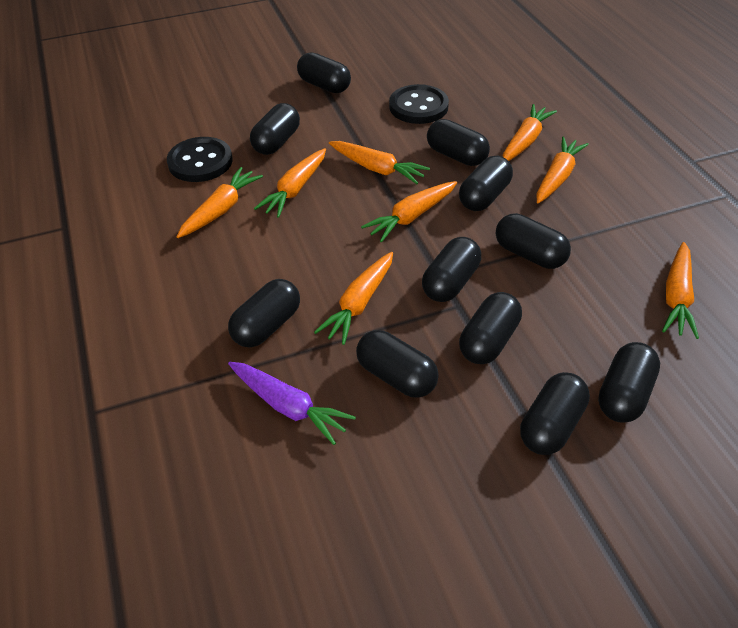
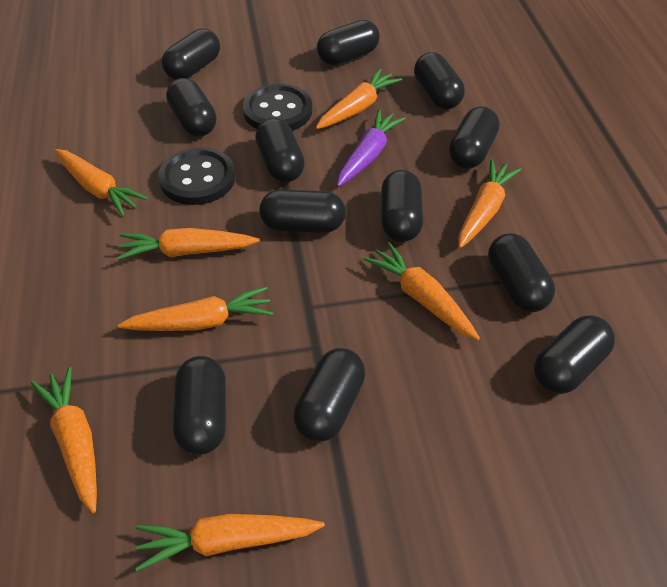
black capsule: [228,279,300,347] [250,103,300,155] [297,52,351,93] [356,330,439,398] [422,237,481,302] [427,119,490,166] [459,156,513,211] [459,292,522,364] [496,213,571,269] [520,372,590,455] [598,342,660,423] = 11 -> [162,28,220,80] [166,78,217,137] [173,356,226,455] [255,118,305,183] [259,190,346,233] [293,348,365,442] [317,20,380,65] [381,170,423,242] [414,52,465,109] [449,106,499,169] [488,233,555,312] [534,315,615,394] = 12

